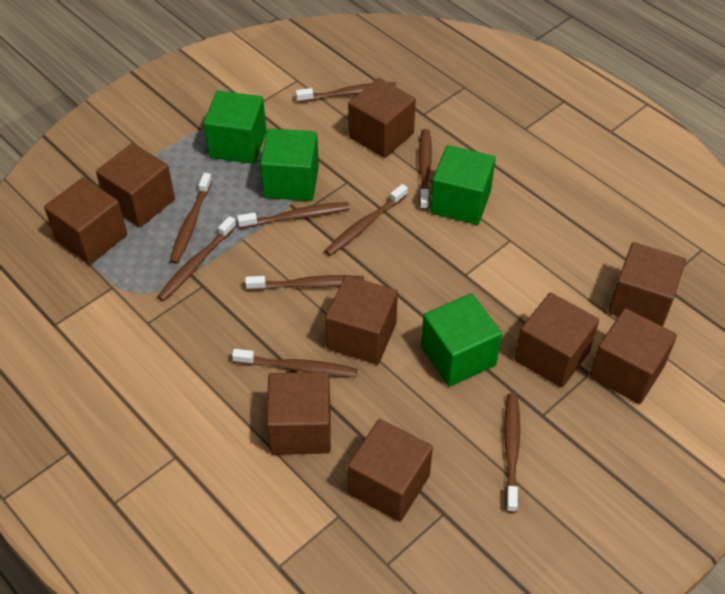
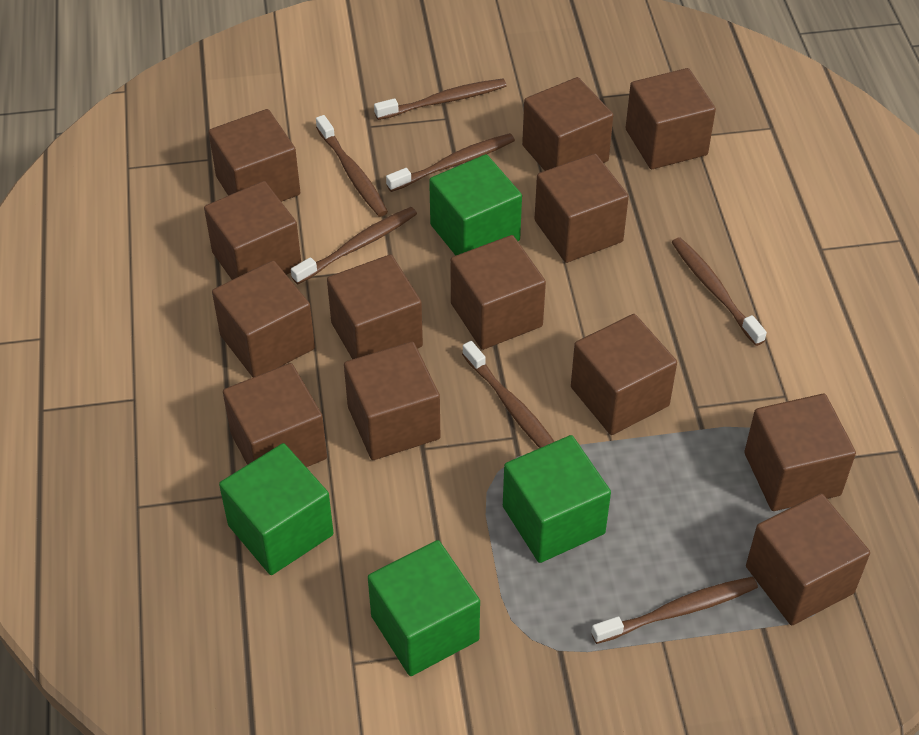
brown cube: [44,177,127,265] [96,143,175,228] [267,372,331,455] [325,276,398,364] [347,419,433,522] [348,78,416,158] [515,292,599,388] [589,308,677,404] [608,242,686,327] = 9 -> [204,181,301,280] [208,109,300,202] [212,260,315,377] [223,363,327,467] [327,254,423,359] [344,341,440,460] [450,235,546,350] [522,77,613,171] [535,153,629,263] [571,314,677,435] [626,68,716,169] [744,394,856,511] [746,493,870,625] = 13
brown toothbrush: [157,216,236,301] [170,173,212,264] [232,349,358,377] [237,202,350,229] [245,275,364,291] [296,82,397,103] [324,184,408,256] [419,129,432,210] [504,393,520,513] = 9 -> [291,207,417,284] [316,115,388,217] [374,79,507,120] [386,133,515,192] [462,341,555,448] [591,576,758,644] [672,237,767,346] = 7

